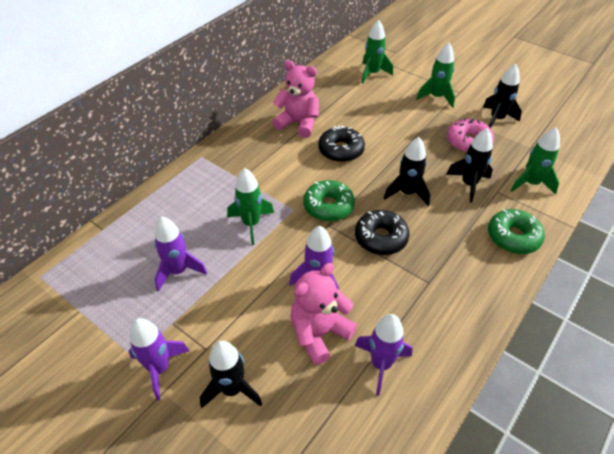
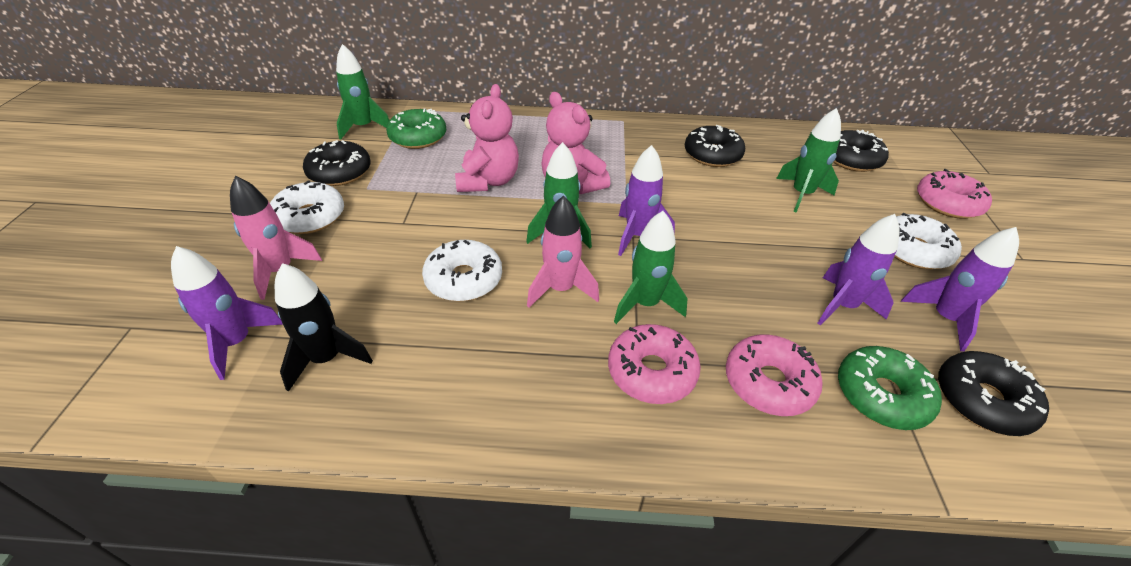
black donut: [318,125,365,162] [355,210,409,255] = 2 -> [303,140,370,186] [685,125,745,167] [834,130,889,172] [938,351,1049,436] = 4
black rocket: [200,341,262,408] [383,137,430,206] [446,128,493,203] [483,64,522,128] = 4 -> [275,263,373,392] = 1
pink donut: [447,118,494,153] = 1 -> [608,324,701,404] [726,334,823,416] [917,169,992,218] = 3
pink rocket: none = 0 -> [230,176,322,300] [527,196,599,308] = 2
white donut: none = 0 -> [270,180,344,234] [422,240,502,302] [894,213,962,269] = 3

